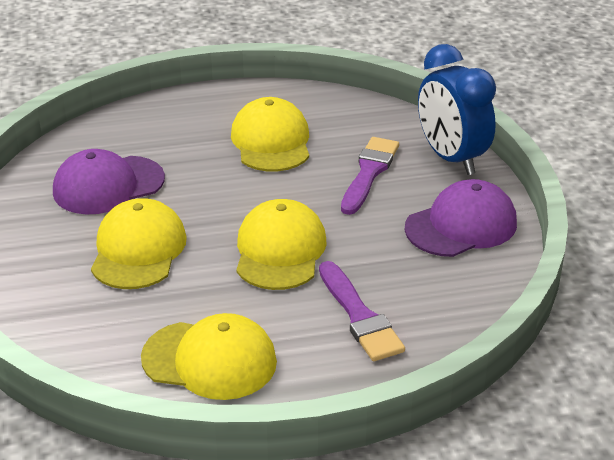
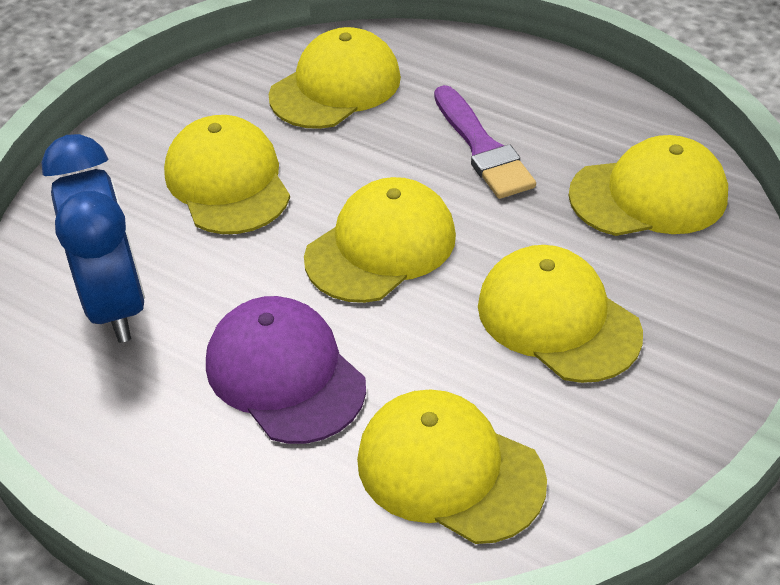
purple brush: [319,261,405,361] [341,137,399,215] = 2 -> [434,85,536,199] = 1
purple cap: [53,149,165,214] [405,179,517,257] = 2 -> [206,296,366,444] = 1
yellow cap: [91,198,187,289] [141,313,277,400] [231,97,309,171] [236,199,327,290] = 4 -> [164,115,290,234] [269,27,401,129] [304,177,456,303] [357,389,547,544] [478,245,643,383] [569,135,728,236] = 6

